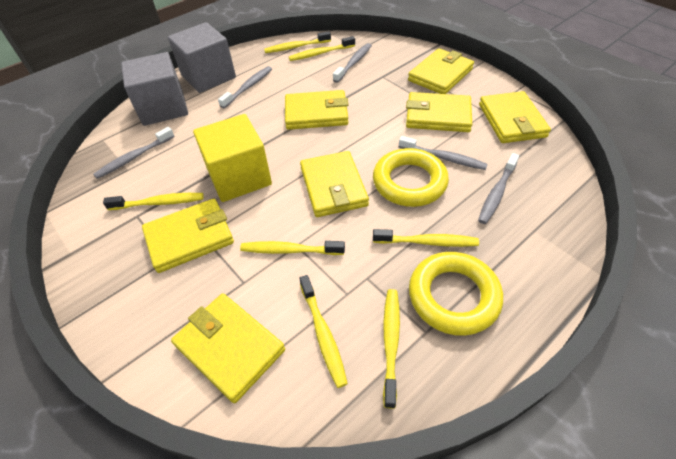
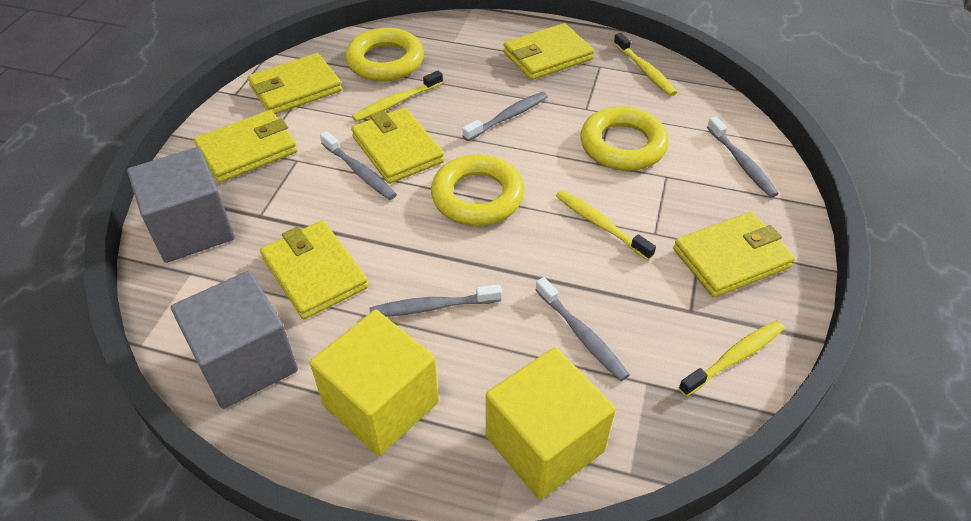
yellow cube: [193,114,272,202] = 1 -> [310,310,439,456] [486,347,616,500] = 2
yellow ring: [373,148,449,207] [409,252,503,336] = 2 -> [345,28,424,82] [431,154,524,226] [581,106,669,171] = 3
yellow toothbrush: [103,193,204,210] [240,241,345,255] [264,31,331,53] [289,36,355,61] [299,275,348,388] [373,229,479,247] [383,289,400,409] = 7 -> [352,70,443,122] [556,190,656,260] [614,33,677,96] [678,320,785,396] = 4
yellow wallet: [142,199,234,273] [171,293,285,403] [285,90,349,130] [300,151,369,217] [406,92,472,132] [408,48,474,94] [479,91,551,143] = 7 -> [194,110,297,183] [248,53,342,114] [260,220,369,319] [351,107,444,184] [503,23,594,80] [673,212,795,297] = 6

